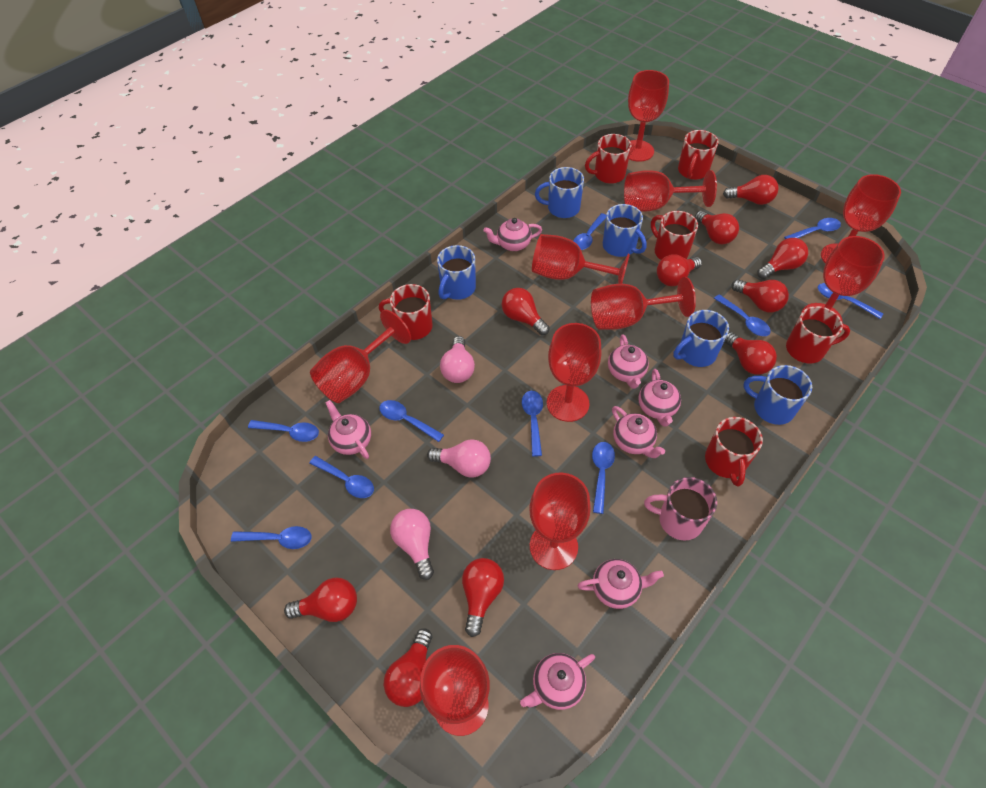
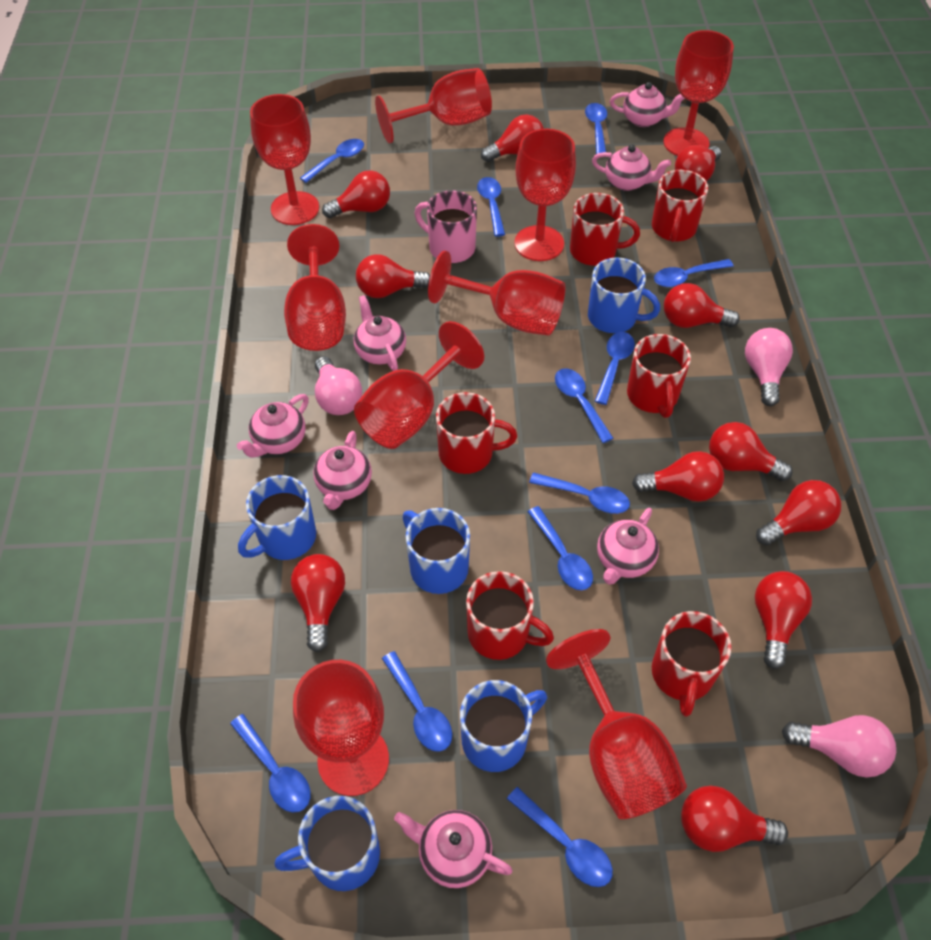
blue spoon: [231,526,312,549] [248,420,319,442] [309,456,374,498] [379,400,444,442] [522,391,543,457] [573,213,606,250] [592,442,615,514] [714,294,771,336] [784,218,841,239] [818,283,883,319] = 10 -> [230,714,311,813] [300,139,364,183] [382,651,452,752] [477,177,505,237] [507,787,613,887] [528,506,593,590] [529,473,630,514] [555,368,613,443] [585,103,607,154] [595,332,635,405] [654,259,734,287] = 11
red goblet: [310,310,411,403] [420,645,490,736] [529,473,591,570] [532,234,630,284] [547,323,601,422] [591,277,696,330] [624,170,717,212] [628,70,669,162] [801,236,885,320] [821,174,901,264] = 10 -> [250,94,319,225] [284,224,346,351] [293,660,389,796] [354,321,484,449] [375,68,492,143] [428,251,565,336] [514,129,576,261] [546,629,687,819] [663,30,734,156] = 9
red light bulb: [284,577,357,622] [384,628,432,707] [462,558,504,637] [502,288,550,335] [657,254,702,286] [695,211,739,244] [723,175,778,205] [724,332,777,375] [731,279,789,312] [757,238,808,279] = 10 -> [291,554,345,652] [322,170,390,218] [356,254,430,298] [481,115,544,162] [632,451,724,502] [664,283,740,328] [675,145,721,181] [681,785,788,852] [709,422,793,481] [755,571,812,669] [756,480,841,545] = 11

